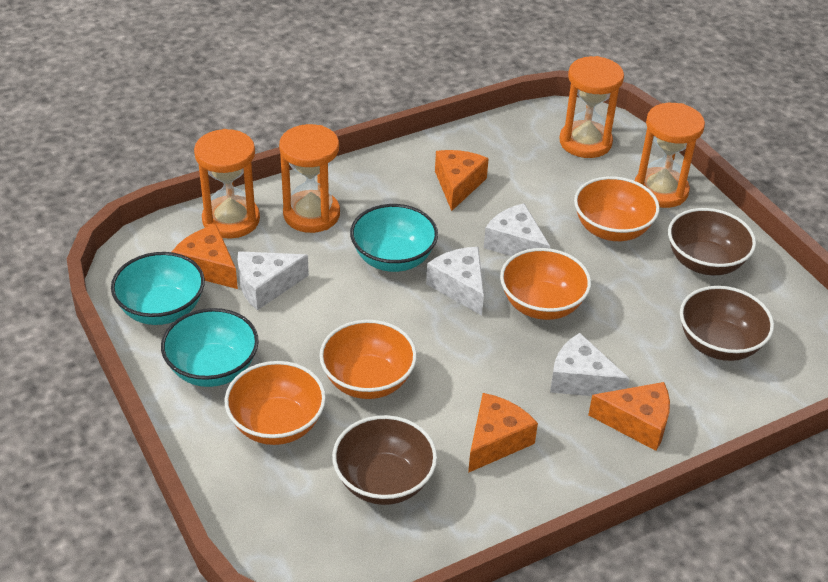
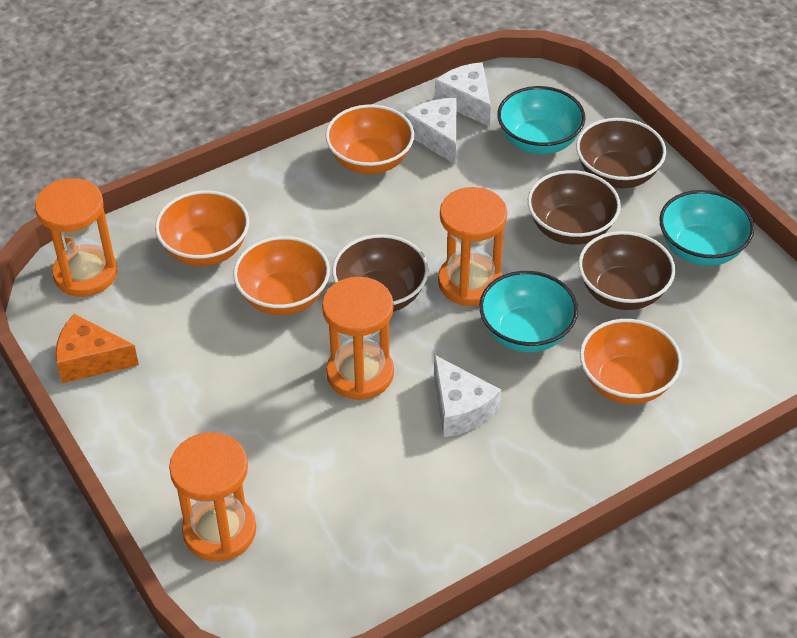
brown bowl: [332,415,437,505] [668,208,756,275] [680,286,774,361] = 3 -> [332,234,429,312] [528,170,621,245] [576,118,666,188] [578,231,675,310] = 4
orange cheese: [172,225,238,289] [435,150,489,211] [468,393,538,473] [588,382,670,451] = 4 -> [55,314,139,383] = 1
white cheese: [238,251,309,310] [426,247,484,315] [484,203,550,256] [550,333,630,396] = 4 -> [404,98,457,164] [434,355,501,437] [435,62,491,127] = 3

